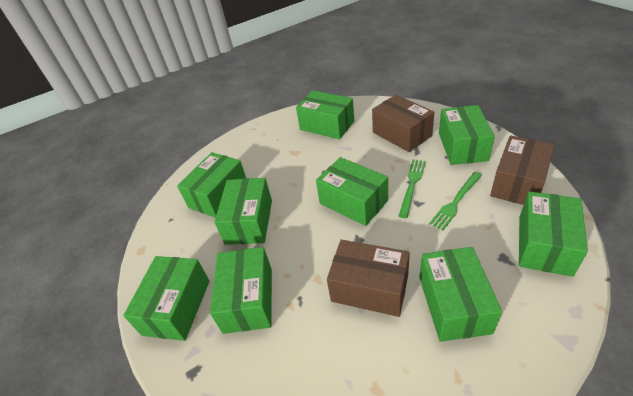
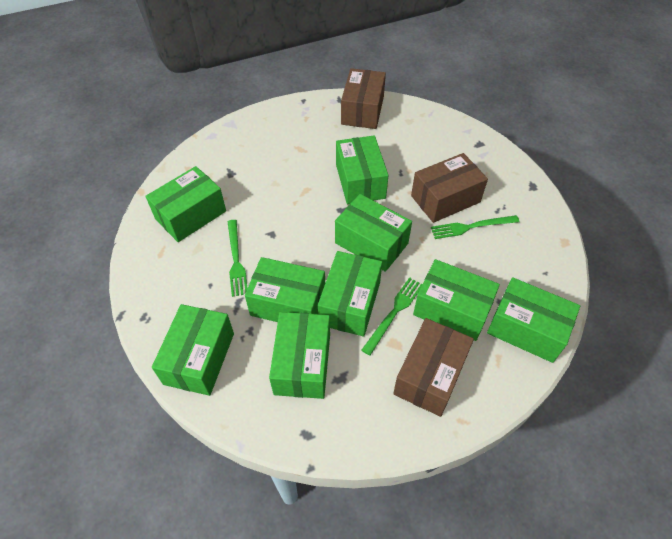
green fork: [399,159,426,218] [429,172,482,230] = 2 -> [228,220,248,297] [361,277,422,356] [431,215,519,239] = 3

